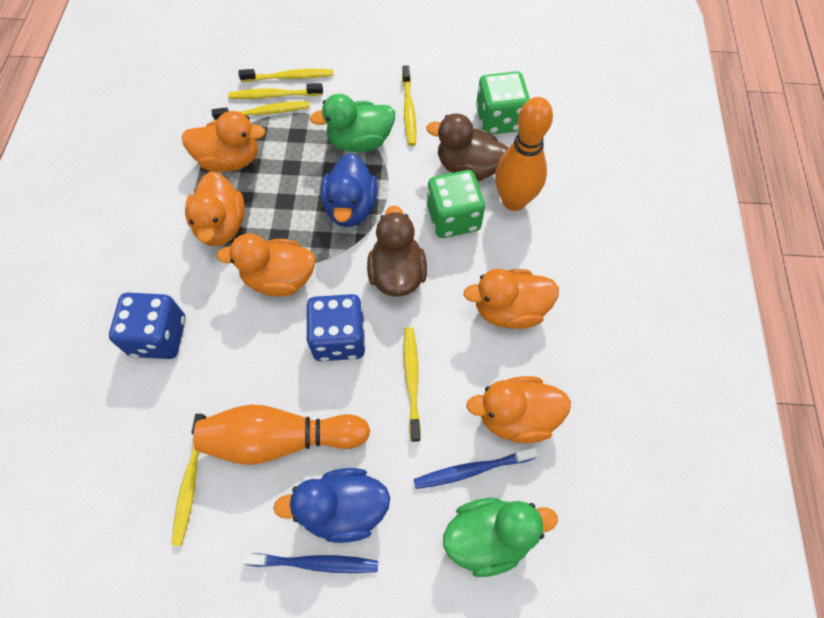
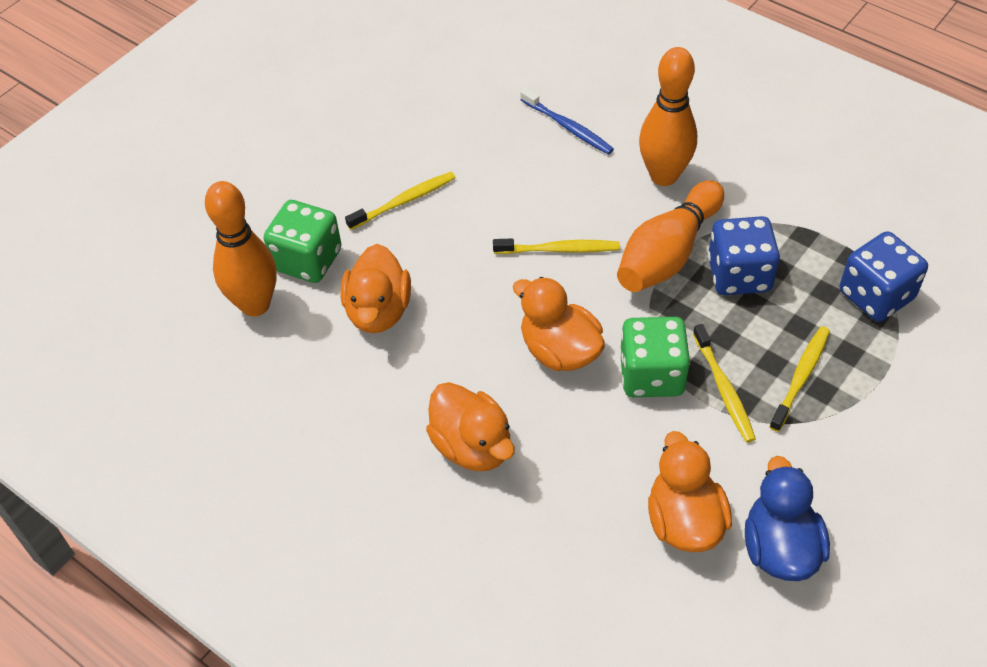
blue duck: [273,468,390,543] [321,153,378,227] = 2 -> [745,456,830,581] = 1
blue toothbrush: [242,553,378,573] [413,447,538,489] = 2 -> [520,88,614,155] = 1
brown duck: [367,206,427,297] [426,113,508,181] = 2 -> none = 0
green duck: [310,94,395,152] [443,498,558,577] = 2 -> none = 0
orange bowling pin: [194,404,370,465] [495,97,553,211] = 2 -> [205,181,277,317] [617,180,724,292] [639,47,697,186] = 3
orange duck: [182,111,266,172] [185,171,245,246] [217,233,316,297] [463,269,559,329] [466,376,571,443] = 5 -> [341,244,411,333] [426,382,515,471] [513,277,605,371] [648,431,732,552] = 4
yellow toothbrush: [171,414,207,546] [212,101,310,121] [228,83,323,99] [238,69,333,82] [402,65,416,146] [404,327,421,442] = 6 -> [345,172,456,230] [493,239,620,254] [693,324,756,443] [769,326,830,432] = 4

